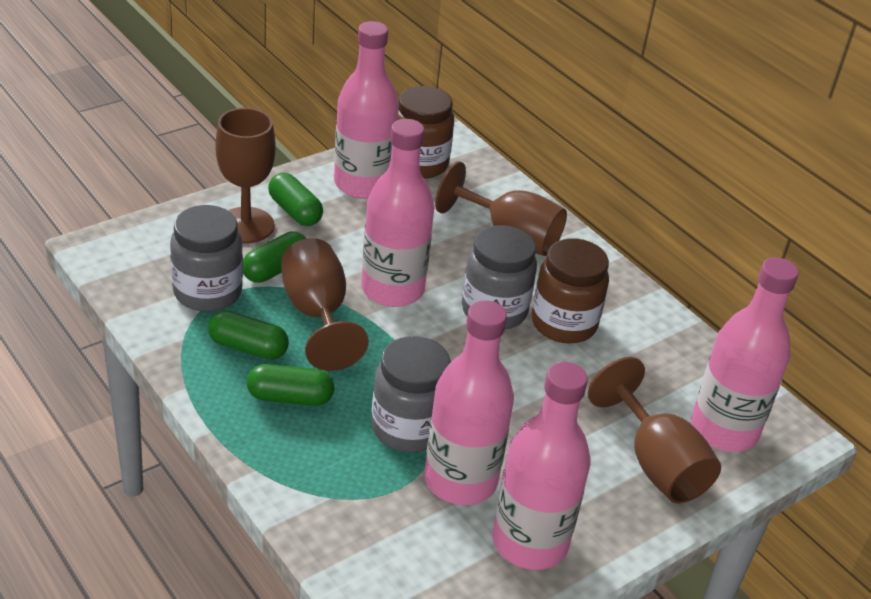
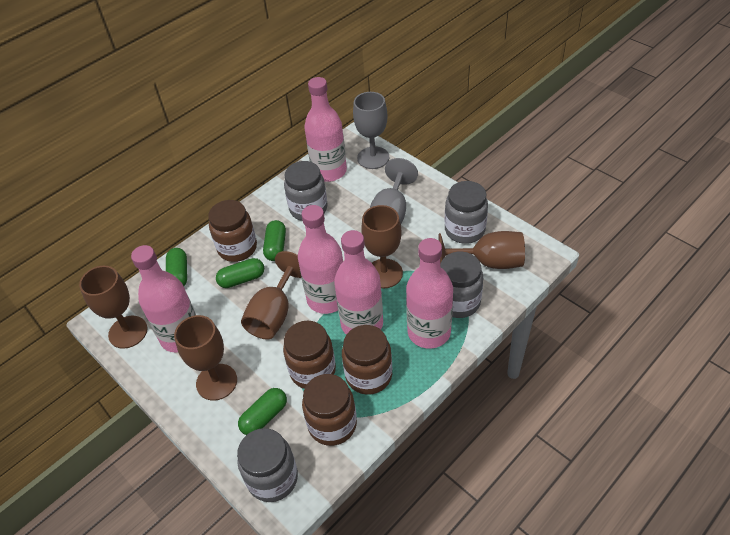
brown goblet: [215,108,275,243] [281,238,369,371] [435,161,567,256] [588,357,721,503] = 4 -> [79,266,148,349] [174,315,237,400] [241,251,301,339] [361,205,403,288] [438,231,525,269] = 5
brown jar: [398,86,454,179] [532,238,609,344] = 2 -> [208,200,257,262] [283,321,336,389] [302,374,357,446] [342,325,392,395] = 4
grey goblet: none = 0 -> [353,92,389,169] [370,158,418,224] = 2
grey jar: [170,205,243,312] [371,336,451,452] [462,225,537,329] = 3 -> [237,428,298,502] [284,161,328,221] [440,252,483,318] [445,181,488,244] = 4

